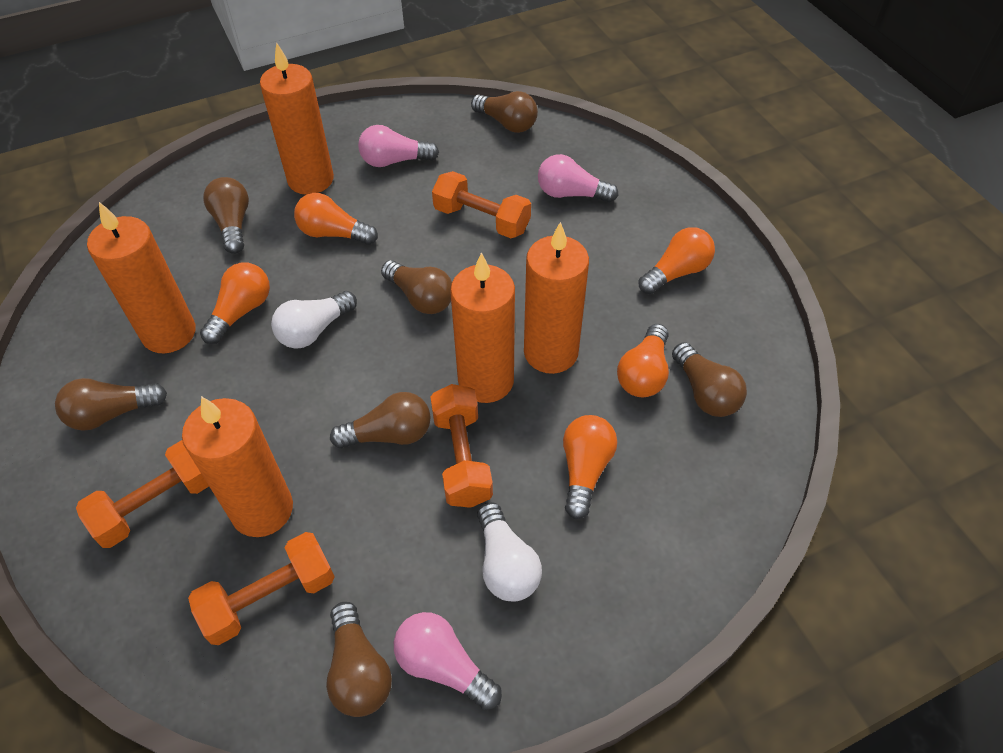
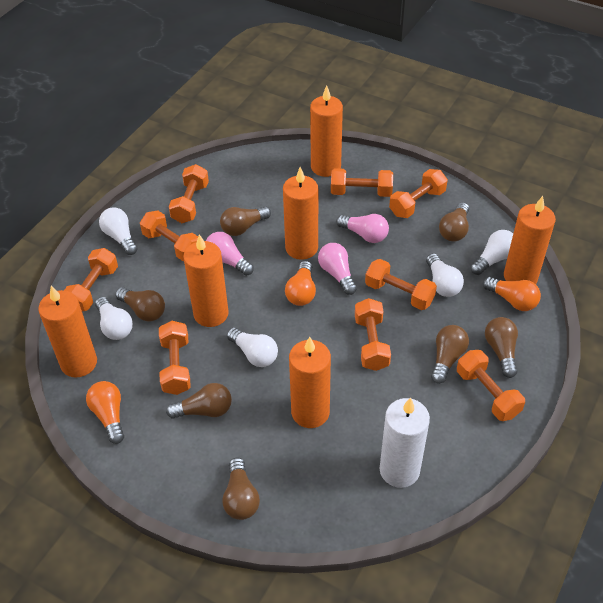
orange candle: [87,202,196,353] [182,396,293,537] [260,42,334,195] [450,252,515,403] [524,222,589,374] = 5 -> [38,286,97,378] [183,234,229,327] [283,167,318,260] [289,337,331,428] [310,85,343,177] [504,196,556,284] = 6
orange dumbbell: [76,440,209,548] [188,532,335,645] [431,384,493,508] [432,171,531,238] = 4 -> [64,248,118,311] [140,211,198,261] [159,321,191,395] [169,164,209,223] [331,168,393,197] [355,298,391,371] [365,259,437,310] [389,169,448,218] [457,350,525,421] = 9
orange light bulb: [200,263,270,344] [294,193,378,245] [563,415,617,519] [617,324,669,397] [639,227,715,294] = 5 -> [86,381,124,444] [285,261,316,306] [483,277,541,311] = 3
white candle: none = 0 -> [380,397,430,488] = 1
white light bulb: [271,291,357,349] [477,502,542,602] = 2 -> [95,297,133,340] [99,207,138,255] [227,327,278,367] [426,253,464,297] [471,230,513,275] = 5

